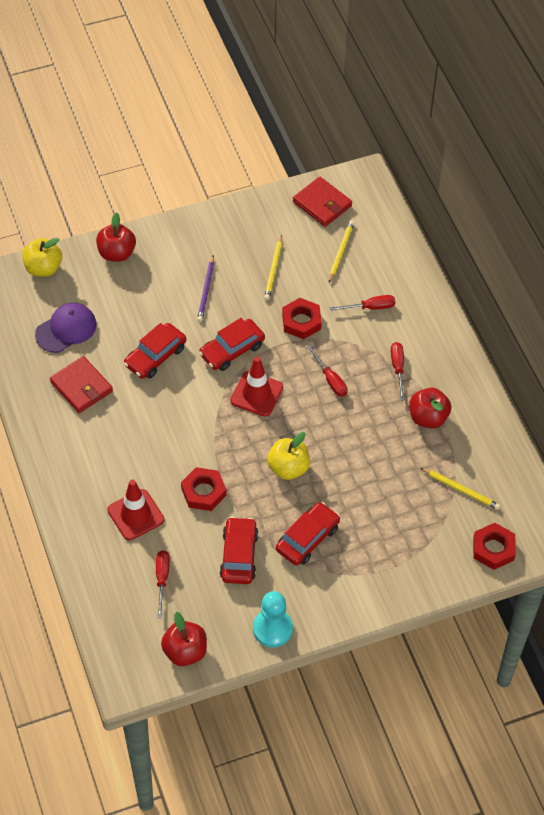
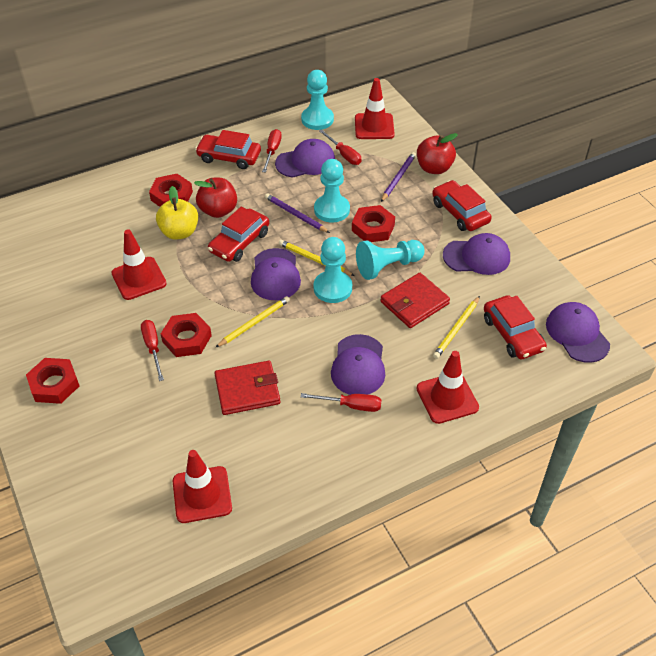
purple cap: [35,303,96,353] = 1 -> [251,248,301,300] [275,139,335,178] [331,334,385,395] [443,233,510,275] [546,302,610,363] = 5
purple pencil: [197,255,214,322] = 1 -> [265,193,330,233] [381,152,416,202] = 2
red apple: [96,212,136,262] [161,612,207,666] [409,388,451,428] = 3 -> [194,178,237,218] [417,133,458,174] = 2
red nut: [181,467,226,511] [282,298,322,339] [473,523,516,570] = 3 -> [26,358,79,404] [149,174,193,207] [161,313,212,357] [352,205,395,242] = 4
red traffic cone: [107,479,164,540] [230,357,283,417] = 2 -> [111,229,167,300] [173,450,232,523] [355,78,395,139] [416,351,479,424] = 4
turquoise pawn: [253,591,293,647] = 1 -> [301,70,334,130] [313,237,352,303] [314,159,350,223] [356,240,425,280] = 4
yellow apple: [22,238,62,277] [267,432,310,480] = 2 -> [156,186,198,240] = 1

